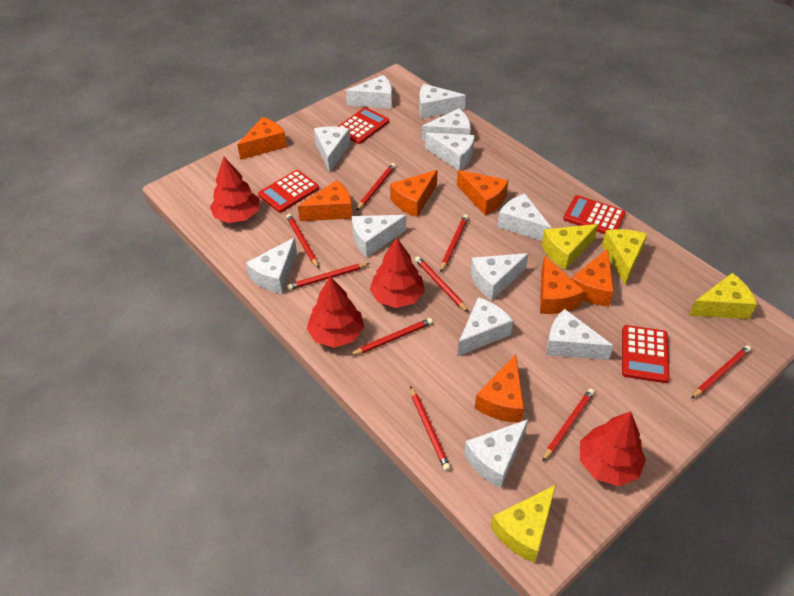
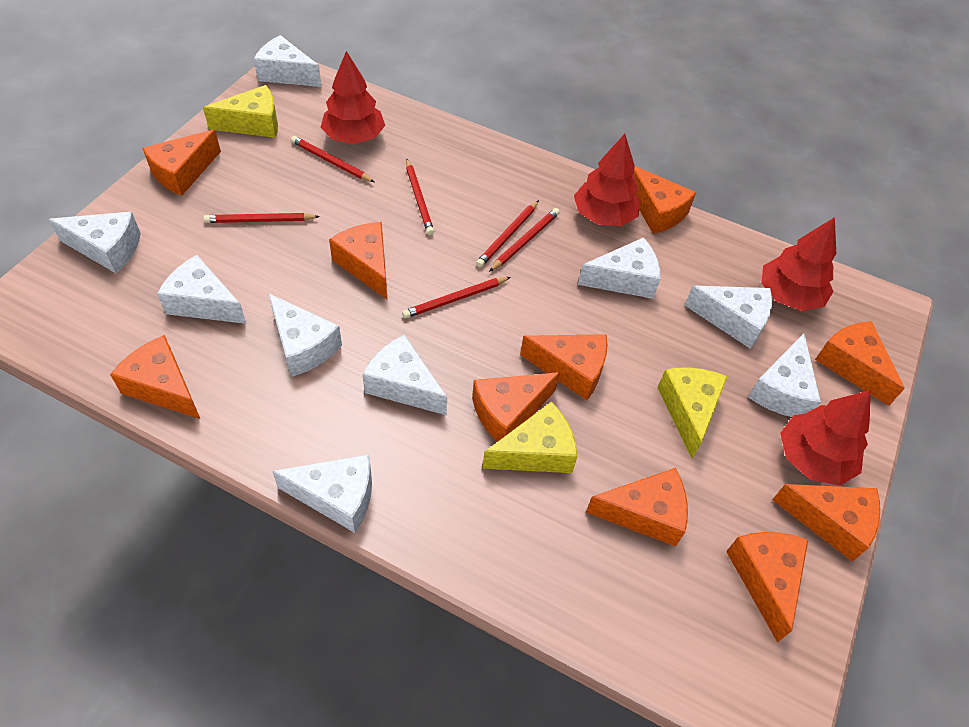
orange cheese: [237,117,287,160] [298,180,352,221] [390,170,438,217] [457,170,509,215] [475,354,524,422] [540,256,585,314] [571,249,614,306] = 7 -> [110,335,200,419] [143,130,221,196] [329,222,387,299] [472,372,560,442] [520,334,607,400] [586,468,688,547] [633,166,696,234] [726,532,808,643] [772,484,880,562] [815,321,905,406] = 10
red calculator: [258,170,319,213] [337,107,389,144] [563,195,626,234] [622,325,670,383] = 4 -> none = 0
red pencil: [286,214,319,269] [287,263,370,290] [349,318,433,356] [356,163,396,211] [410,386,451,471] [415,256,468,312] [440,214,469,272] [542,388,595,462] [691,345,751,399] = 9 -> [203,213,320,223] [291,136,375,182] [402,277,511,318] [406,159,434,235] [476,200,539,267] [489,208,560,272] = 6
white cheese: [246,238,297,294] [314,126,350,173] [346,75,392,109] [352,215,406,257] [419,84,466,119] [422,108,471,141] [425,133,475,170] [457,297,513,356] [464,419,528,488] [470,253,529,300] [497,193,552,241] [546,309,614,360] = 12 -> [48,212,141,273] [157,255,246,324] [254,35,322,87] [268,293,342,377] [272,454,372,533] [362,334,447,415] [578,237,660,299] [685,286,772,349] [748,334,821,417] = 9
yellow cheese: [491,485,556,563] [541,224,598,270] [602,229,647,285] [688,273,757,319] = 4 -> [203,85,278,138] [482,401,578,473] [657,368,728,459] = 3

